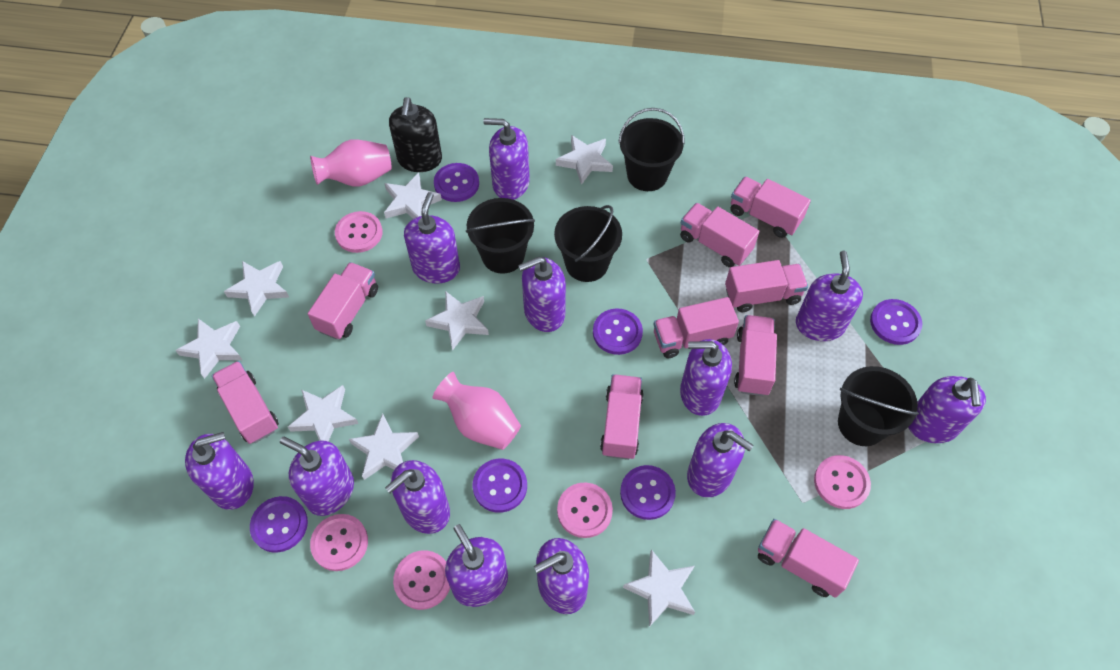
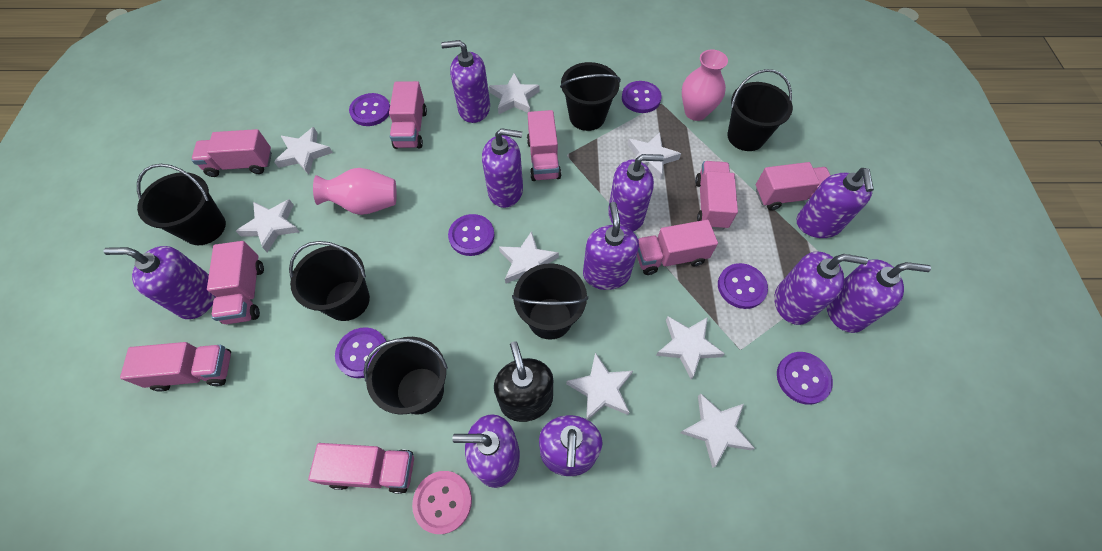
black bucket: [466,198,535,274] [554,205,622,282] [618,108,685,191] [838,366,919,446] = 4 -> [137,164,226,245] [289,241,370,321] [363,337,448,415] [512,263,588,340] [560,62,621,131] [728,69,793,151] = 6
pink button: [310,514,368,571] [335,211,383,253] [393,550,450,610] [557,483,613,538] [814,455,871,509] = 5 -> [412,471,472,534] = 1
purple soap dispenser: [185,432,254,510] [280,437,354,516] [385,460,450,534] [404,192,460,284] [445,524,508,607] [483,118,530,200] [518,257,566,332] [534,538,589,614] [680,339,732,416] [687,423,754,497] [796,251,863,341] [908,376,986,443] = 12 -> [104,246,216,319] [441,40,490,123] [452,414,520,488] [482,128,523,208] [539,415,603,476] [583,202,639,290] [608,154,664,232] [774,252,868,325] [797,168,874,238] [827,259,931,333] = 10

